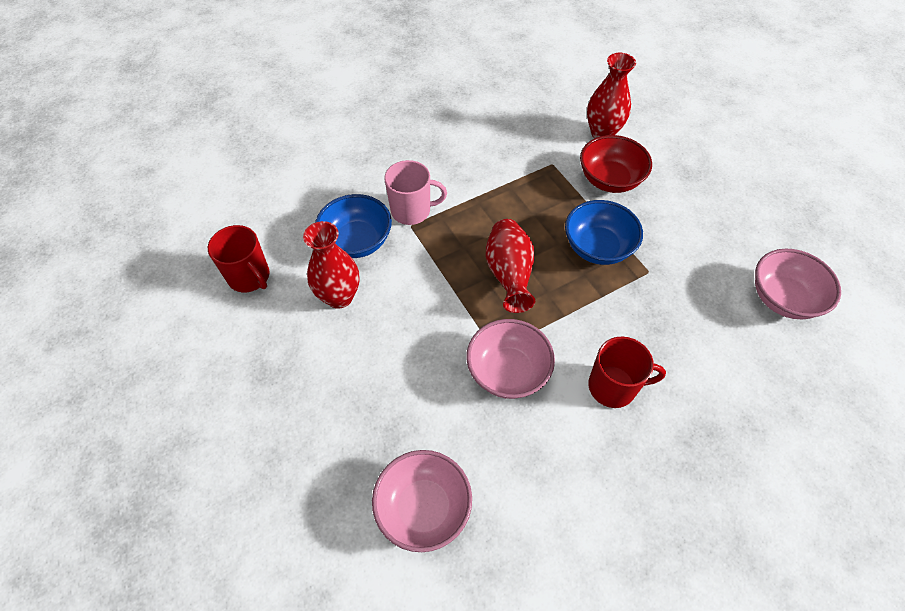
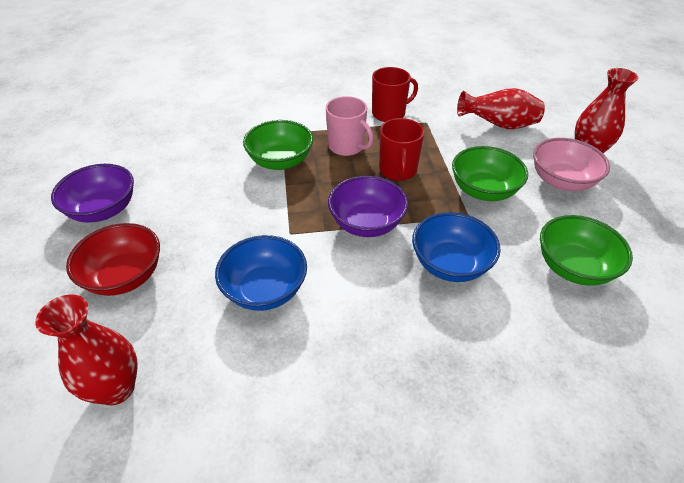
green bowl: none = 0 -> [243,120,313,170] [452,146,528,201] [540,215,633,286] = 3
pink bowl: [372,450,472,552] [466,319,555,399] [755,249,841,319] = 3 -> [533,138,610,191] = 1
purple bowl: none = 0 -> [51,164,134,223] [328,176,408,237] = 2

